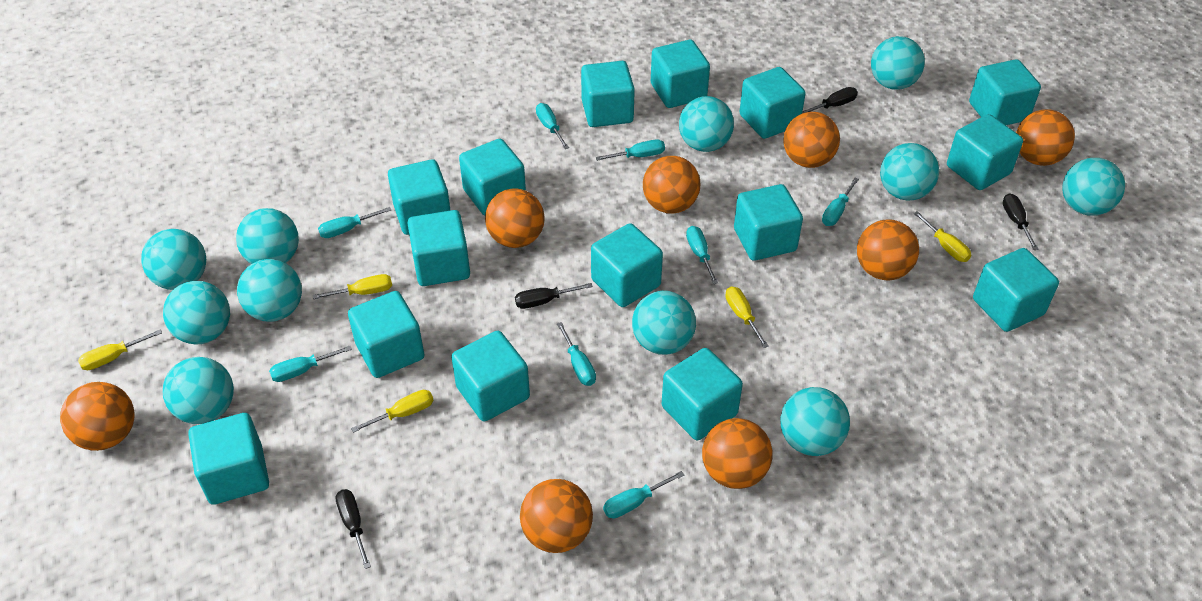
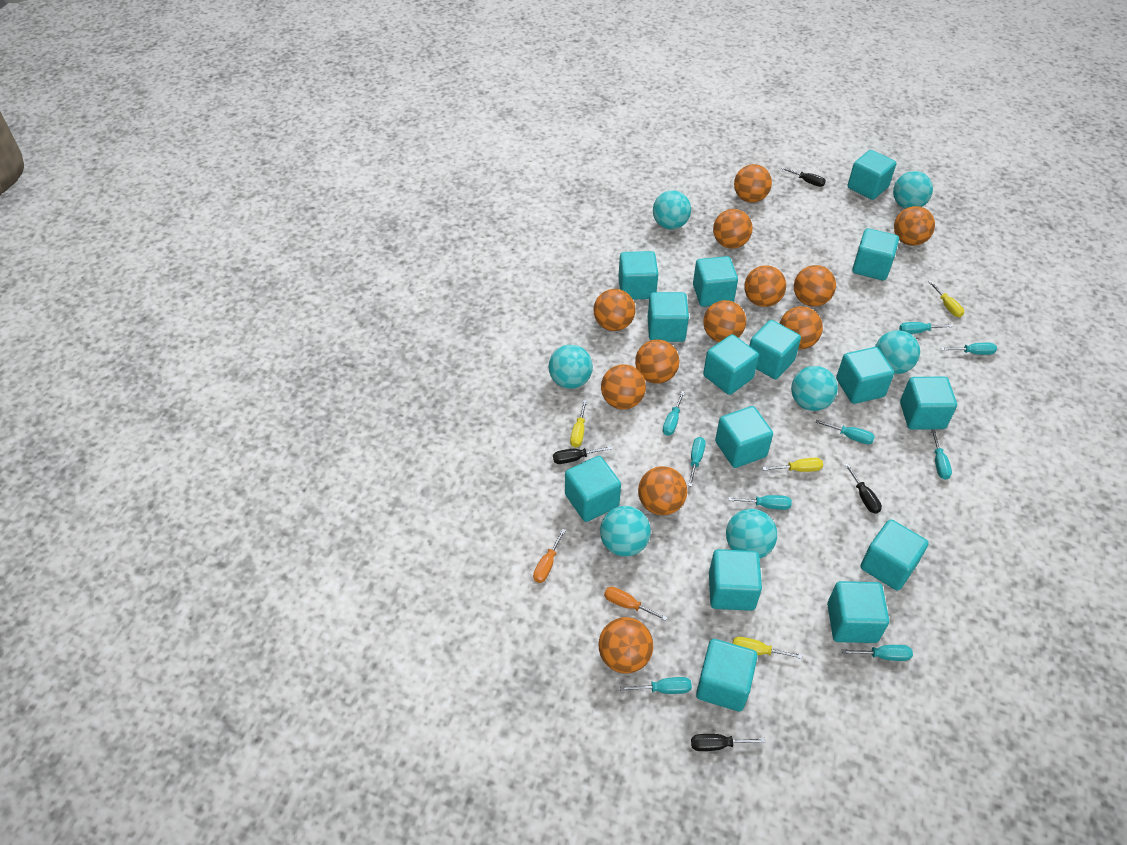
orange ball: [60,382,135,451] [485,188,545,248] [520,479,593,553] [643,156,700,214] [702,418,773,489] [783,112,840,168] [857,219,919,280] [1016,109,1075,166] = 8 -> [593,289,636,331] [599,617,653,673] [601,364,646,410] [635,339,679,383] [638,466,687,515] [703,300,746,342] [713,209,753,249] [734,164,772,203] [744,265,786,307] [780,306,823,349] [794,265,836,307] [894,206,935,246] = 12
orange screwdriver: none = 0 -> [533,529,566,583] [604,587,668,621] = 2
turquoise ball: [141,229,206,290] [163,281,230,344] [163,357,234,424] [236,208,299,264] [237,259,302,322] [632,291,696,355] [679,96,734,152] [780,387,850,456] [871,36,925,90] [880,143,939,200] [1063,158,1125,216] = 11 -> [548,345,593,389] [600,506,651,557] [653,191,691,230] [726,509,777,558] [791,366,838,411] [875,330,920,374] [893,171,933,209] = 7
turquoise screwdriver: [269,346,352,382] [318,207,391,238] [536,103,569,149] [557,322,596,386] [596,139,665,161] [603,471,684,518] [686,226,718,284] [822,178,859,226] = 8 -> [620,677,692,694] [663,391,685,436] [688,437,706,487] [728,495,792,510] [815,420,875,444] [841,645,913,661] [899,322,954,334] [931,429,952,480] [941,343,997,355] = 9
yellow screwdriver: [78,329,162,370] [313,274,392,299] [351,390,434,433] [726,286,769,348] [914,211,971,262] = 5 -> [570,400,587,448] [732,637,803,659] [762,458,823,472] [928,281,964,317] = 4

